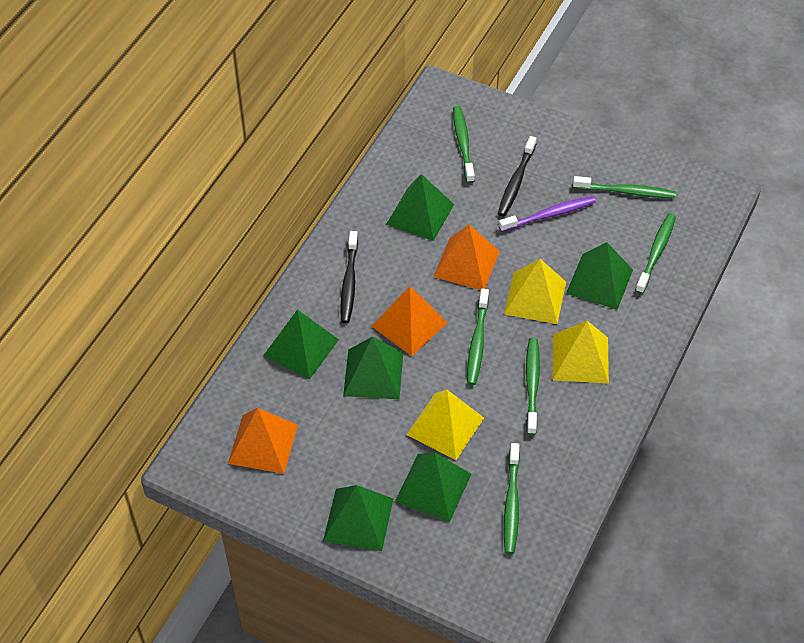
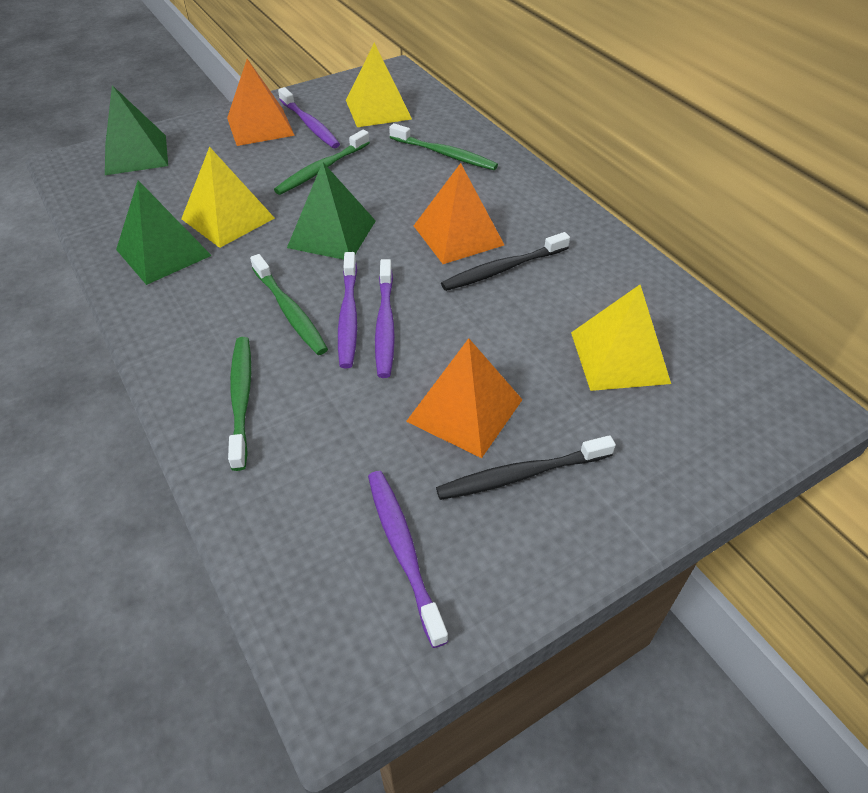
green pyramid: [263,310,339,379] [323,485,393,551] [343,336,403,400] [387,174,454,241] [395,452,471,522] [566,242,633,310] = 6 -> [105,85,168,175] [116,180,212,285] [287,162,376,260] = 3
green toothbrush: [453,106,475,183] [467,288,489,385] [504,443,520,554] [526,338,540,435] [573,176,676,198] [635,214,676,294] = 6 -> [228,337,251,471] [250,254,328,355] [274,130,370,195] [389,123,498,170] = 4
purple toothbrush: [499,196,596,232] = 1 -> [278,87,340,148] [338,252,357,368] [368,471,448,648] [375,259,395,378] = 4

